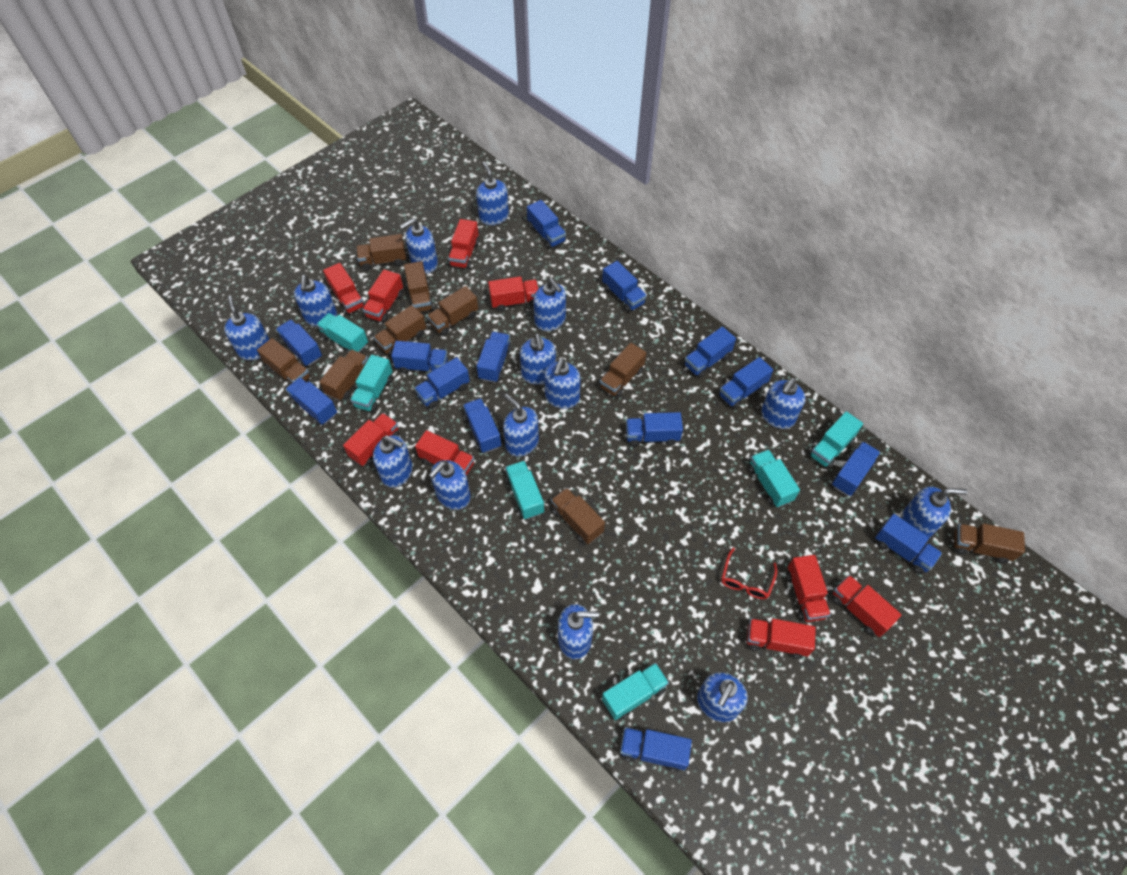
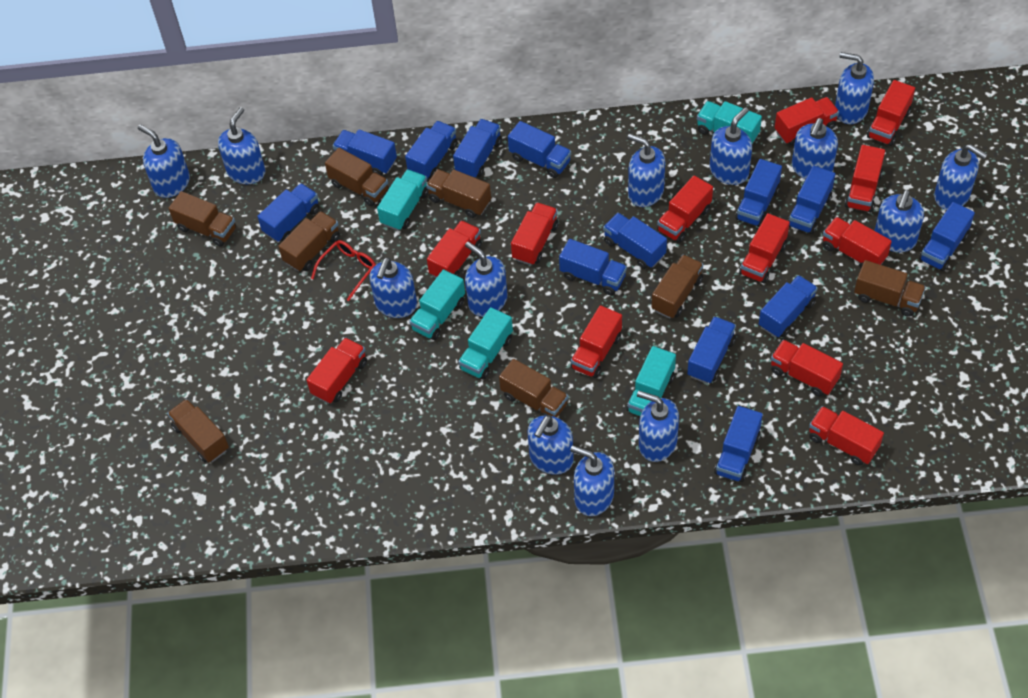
blue soap dispenser: [224,296,270,360] [294,275,337,327] [373,435,413,488] [400,218,438,273] [429,460,471,510] [476,162,509,225] [503,394,539,457] [520,333,556,384] [534,278,566,331] [544,358,581,409] [558,604,599,659] [697,672,748,722] [761,378,805,429] [902,486,967,538] = 14 -> [138,125,190,198] [218,107,265,184] [370,257,417,318] [465,242,508,317] [527,415,574,475] [570,445,614,516] [627,134,665,207] [637,391,679,462] [710,107,752,185] [792,118,838,179] [835,52,874,124] [874,190,924,252] [934,144,988,210] = 13
blue truck: [276,319,322,366] [285,377,337,425] [391,341,448,374] [414,357,470,409] [463,398,501,453] [477,332,512,383] [527,200,566,249] [602,261,647,313] [620,727,692,772] [626,412,683,447] [684,327,736,378] [719,357,773,409] [832,442,880,496] [875,514,942,574] = 14 -> [257,183,319,242] [332,129,397,176] [405,121,457,179] [453,119,502,177] [508,121,571,178] [559,239,627,295] [603,213,667,269] [687,316,736,384] [714,406,763,482] [735,159,782,227] [759,275,818,338] [788,166,835,234] [919,202,975,271] = 13
brown truck: [257,338,311,385] [319,349,368,401] [356,234,406,271] [374,305,426,356] [404,261,434,312] [427,286,478,336] [551,488,605,544] [599,343,646,398] [954,523,1025,563] = 9 -> [167,399,229,462] [169,191,236,247] [278,211,340,272] [325,148,388,206] [426,169,491,218] [499,359,568,417] [652,255,703,319] [854,260,926,317] = 8
red truck: [323,263,365,315] [343,413,400,466] [362,269,403,323] [415,430,474,476] [448,219,479,269] [488,276,539,312] [747,618,816,659] [787,555,831,622] [831,575,902,637] = 9 -> [307,337,367,404] [427,220,482,278] [511,202,558,265] [571,305,622,378] [657,176,713,243] [739,213,790,283] [771,340,843,396] [775,97,839,146] [809,406,884,465] [823,217,892,268] [845,145,885,213] [867,80,915,146] = 12
turquoise truck: [316,313,368,354] [350,355,393,412] [505,461,544,519] [602,663,669,720] [748,449,800,507] [809,411,863,469] = 6 -> [377,169,428,231] [409,269,465,340] [458,307,513,380] [627,346,676,416] [697,101,762,144] = 5

